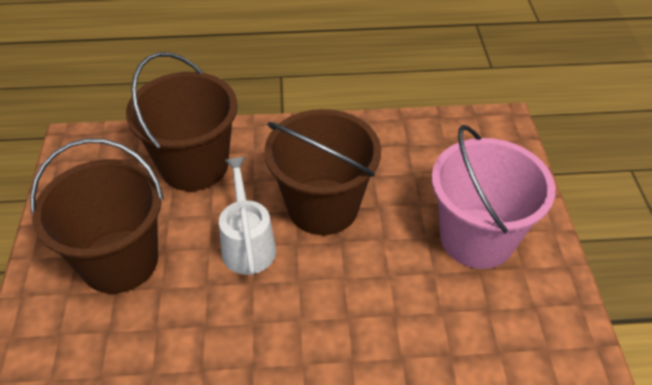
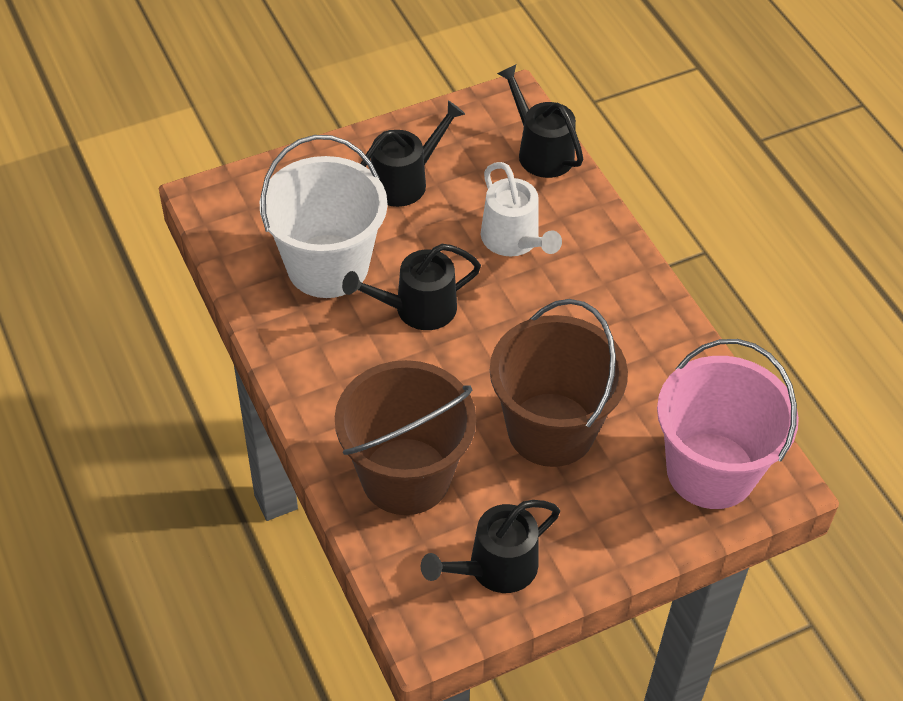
black watering can: none = 0 -> [342,244,481,330] [361,101,465,207] [421,500,560,593] [497,65,583,178] = 4
brown bucket: [30,138,164,294] [126,52,238,191] [264,109,381,235] = 3 -> [335,360,476,515] [490,299,628,467] = 2
white bucket: none = 0 -> [260,135,388,298] = 1

